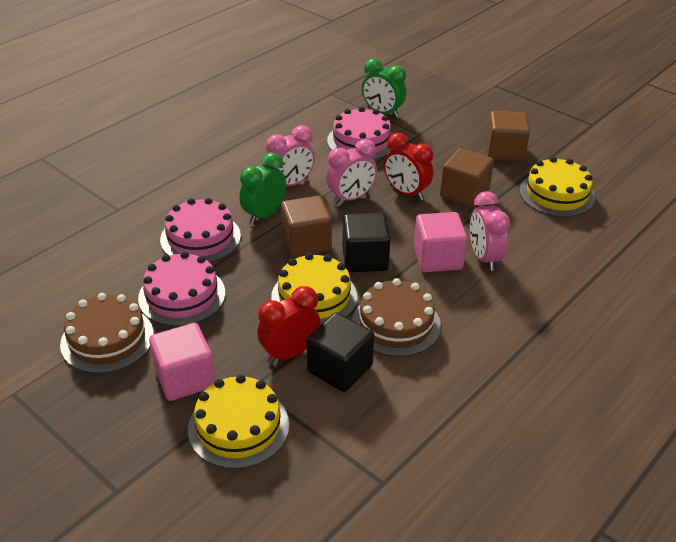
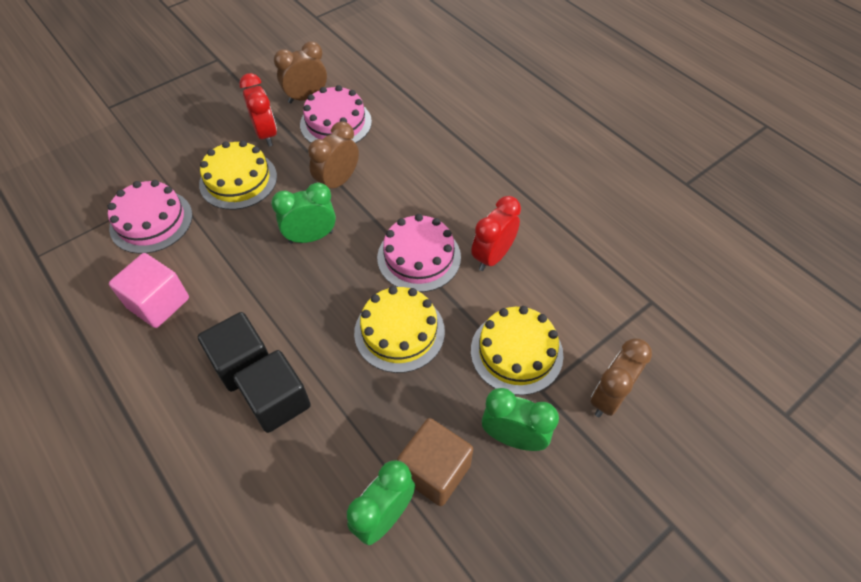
brown cake: [60,293,154,374] [352,278,441,357] = 2 -> none = 0
brown clock: none = 0 -> [274,41,327,103] [308,121,359,188] [590,338,652,417] = 3
brown cube: [281,196,332,257] [440,148,494,208] [486,111,530,161] = 3 -> [397,418,473,506] = 1
green clock: [240,152,286,225] [362,58,407,118] = 2 -> [271,183,336,244] [347,460,415,545] [482,388,559,451] = 3
pink clock: [265,125,315,186] [326,139,377,205] [470,191,510,271] = 3 -> none = 0
pink cube: [149,323,215,401] [414,212,467,272] = 2 -> [109,253,189,328] = 1

